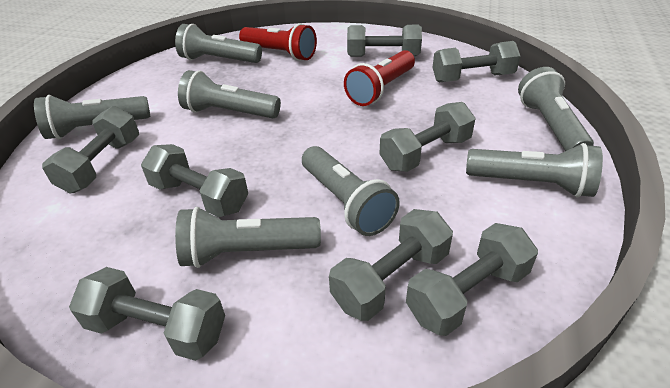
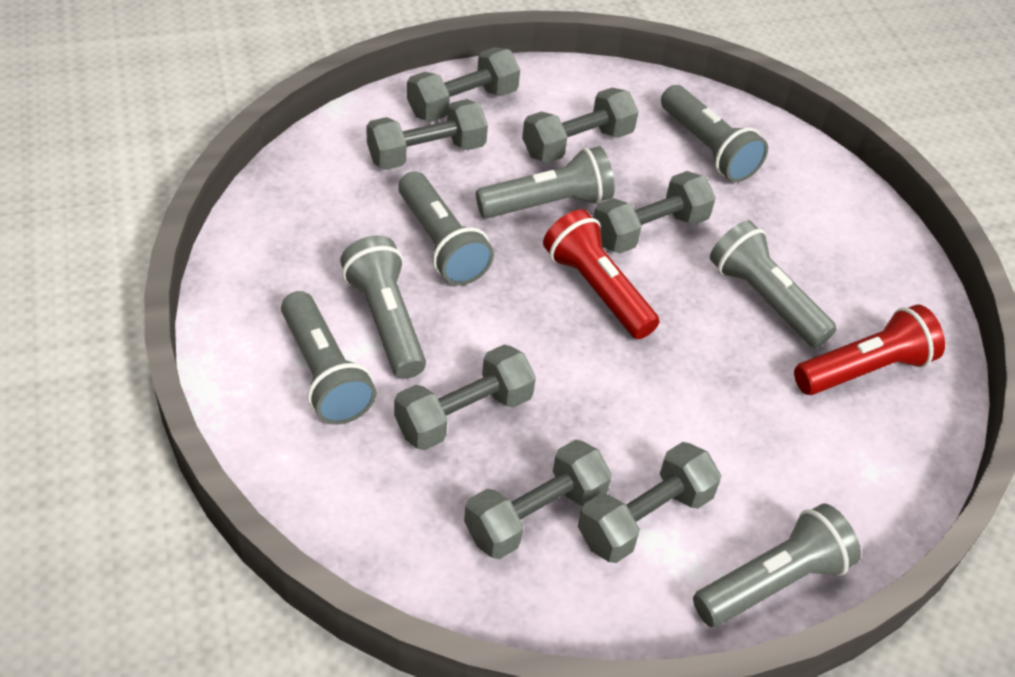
grey dumbbell: [42,106,139,193] [69,267,225,361] [141,144,248,217] [329,209,453,321] [347,25,422,57] [380,102,476,172] [406,223,538,336] [433,41,520,82] = 8 -> [366,99,488,170] [394,345,536,450] [407,47,520,122] [464,440,612,559] [522,88,638,163] [578,442,721,563] [594,171,716,253] = 7

